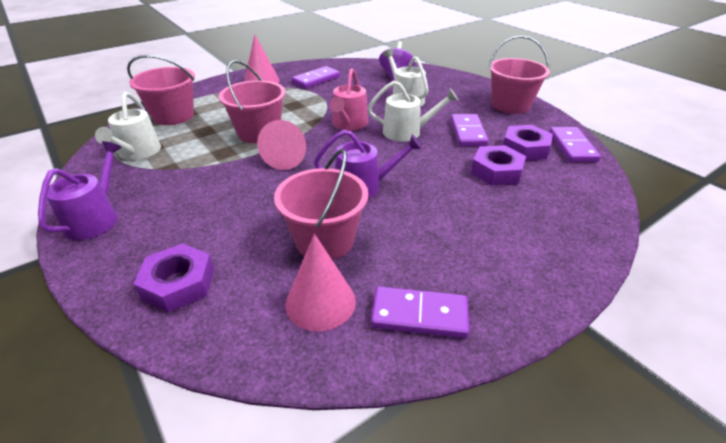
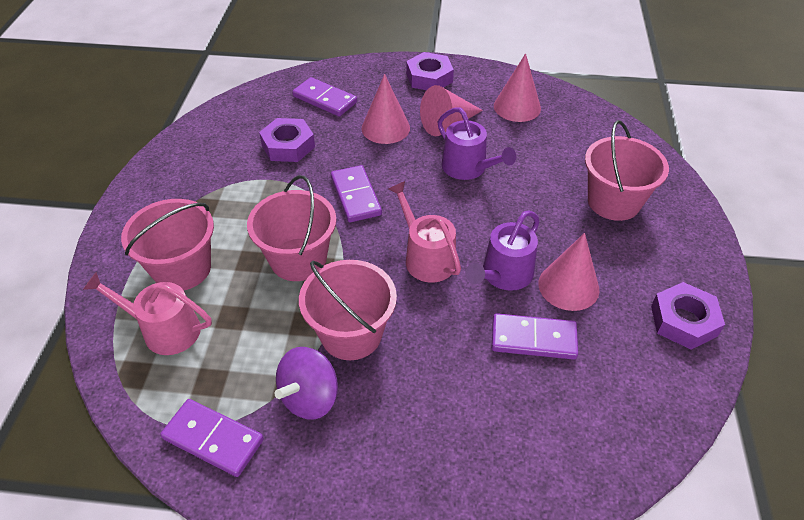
pink cone: [244,34,280,83] [257,120,306,170] [286,234,356,331] = 3 -> [362,74,410,144] [420,85,483,136] [494,53,541,122] [538,233,599,311] = 4
pink watering can: [330,68,368,131] = 1 -> [83,272,212,355] [389,181,461,282] = 2
white watering can: [95,92,161,160] [368,81,458,142] [383,49,429,107] = 3 -> none = 0

